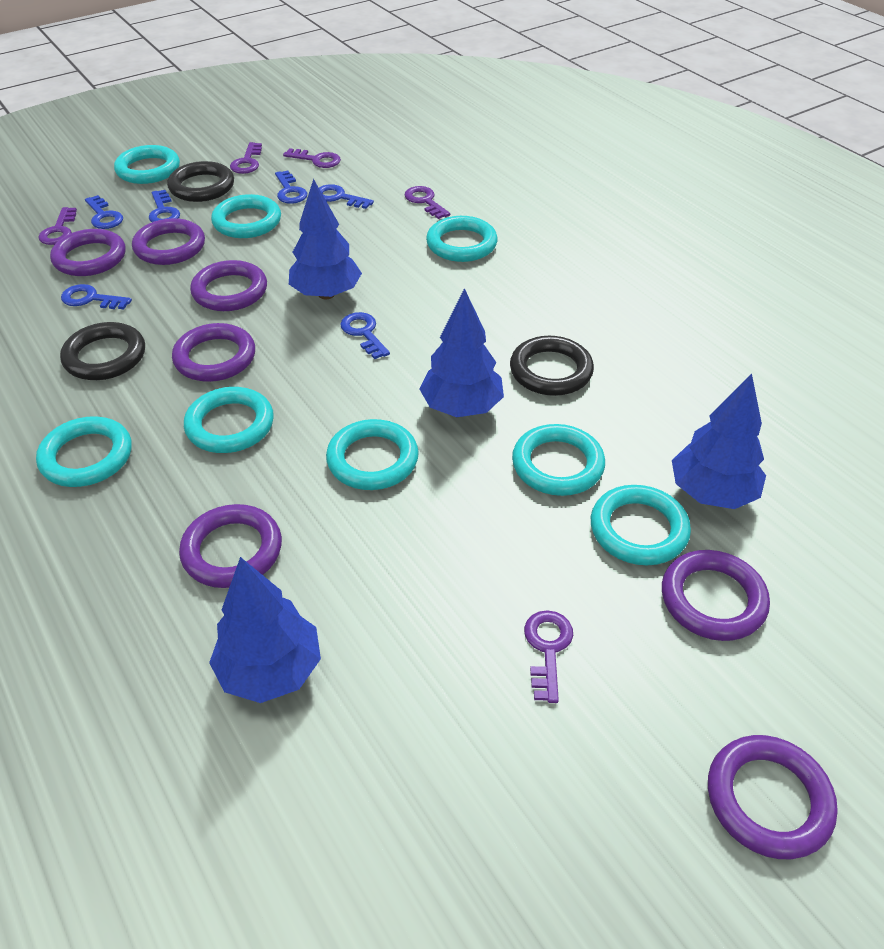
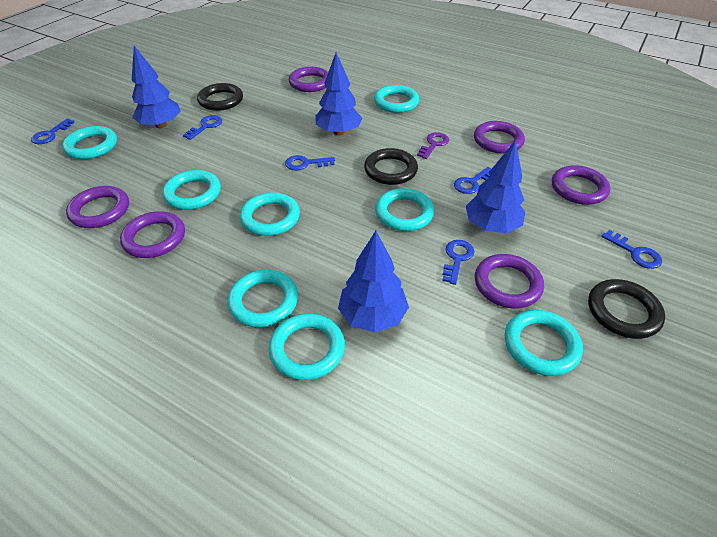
purple key: [38,207,77,245] [230,142,262,174] [283,148,341,168] [405,186,450,219] [524,610,573,703] = 5 -> [417,132,449,159] = 1
purple ring: [50,229,126,276] [132,218,205,265] [172,323,255,382] [179,504,282,588] [190,260,267,311] [662,550,770,641] [708,735,838,859] = 7 -> [66,186,129,228] [120,211,185,258] [289,67,328,92] [474,121,525,154] [475,254,544,308] [552,165,611,205] = 6

